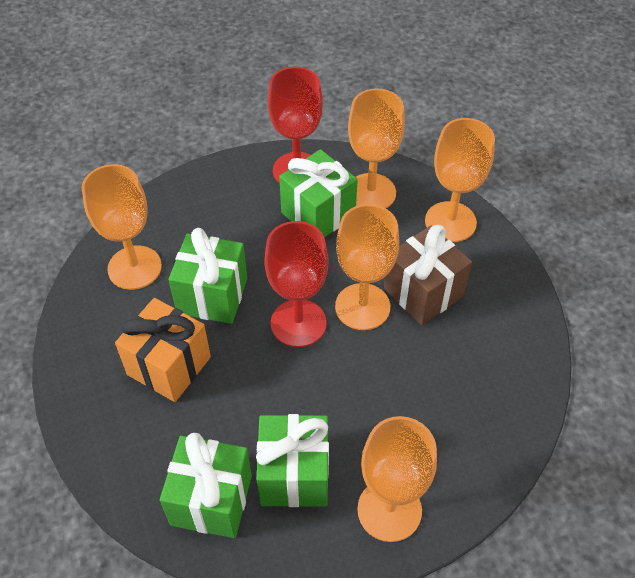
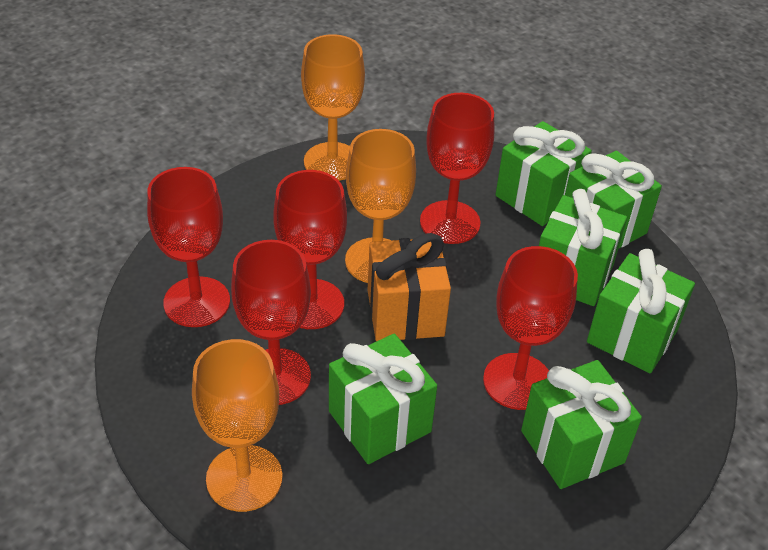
brown gift: [384,225,472,325] = 1 -> none = 0
green gift: [160,433,252,538] [169,228,247,324] [256,414,329,507] [279,149,358,237] = 4 -> [329,334,437,464] [495,121,592,226] [521,360,642,489] [539,189,627,306] [565,150,662,248] [587,249,695,373] = 6
orange goblet: [82,164,162,290] [335,204,399,330] [348,89,405,208] [357,416,437,542] [425,118,495,242] = 5 -> [192,339,282,512] [301,34,365,181] [345,129,416,283] = 3
red goblet: [264,221,328,347] [268,67,323,184] = 2 -> [147,167,230,327] [231,240,311,405] [273,170,347,329] [420,93,494,244] [483,246,578,410] = 5

